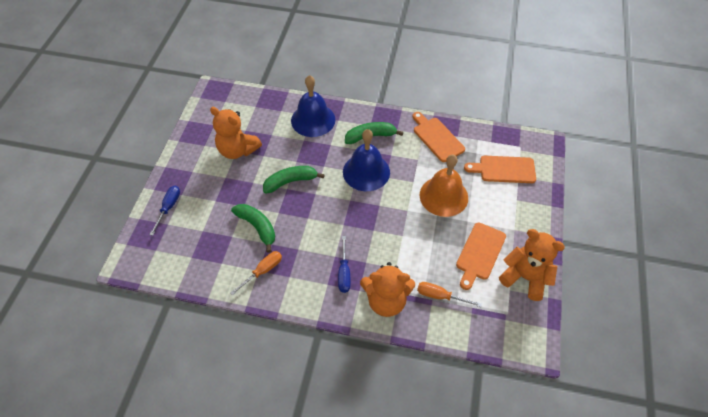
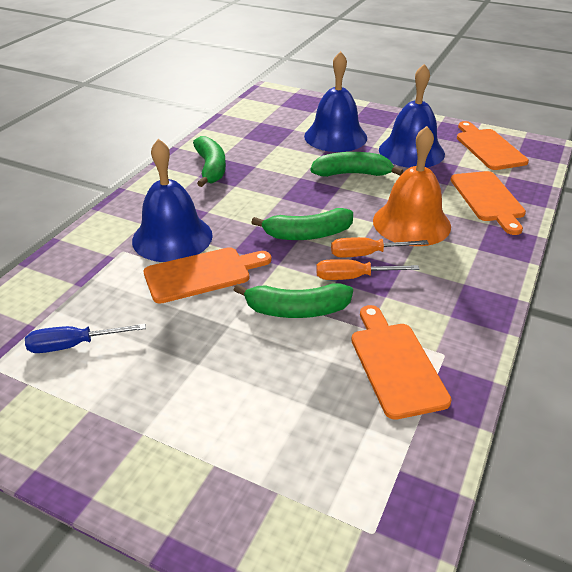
blue bell: [291,75,335,137] [343,129,390,191] = 2 -> [132,139,213,262] [304,51,367,152] [379,64,445,168] = 3
blue screwdriver: [149,186,180,236] [338,236,351,293] = 2 -> [25,324,146,353] = 1
green banana: [231,204,275,253] [263,166,325,193] [345,122,403,144] = 3 -> [193,136,226,187] [234,283,353,318] [251,208,353,240] [311,152,403,177] = 4
orange cutting board: [412,112,465,162] [456,223,506,290] [464,156,536,183] = 3 -> [144,247,271,303] [351,305,452,420] [451,171,526,235] [457,121,529,170] = 4
orange teddy bear: [210,107,262,159] [360,262,415,317] [499,229,565,301] = 3 -> none = 0

